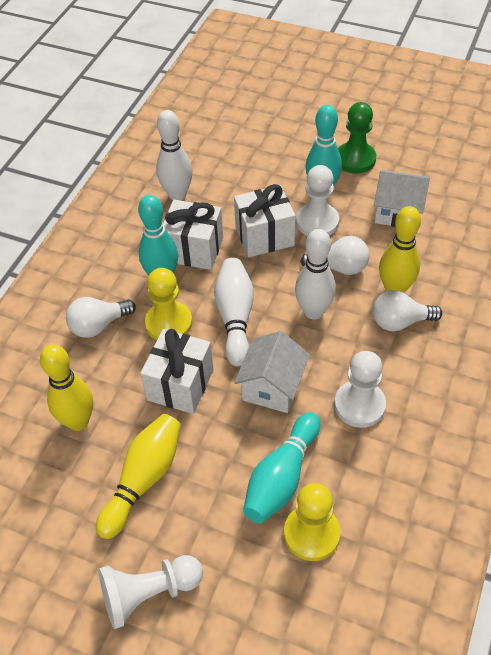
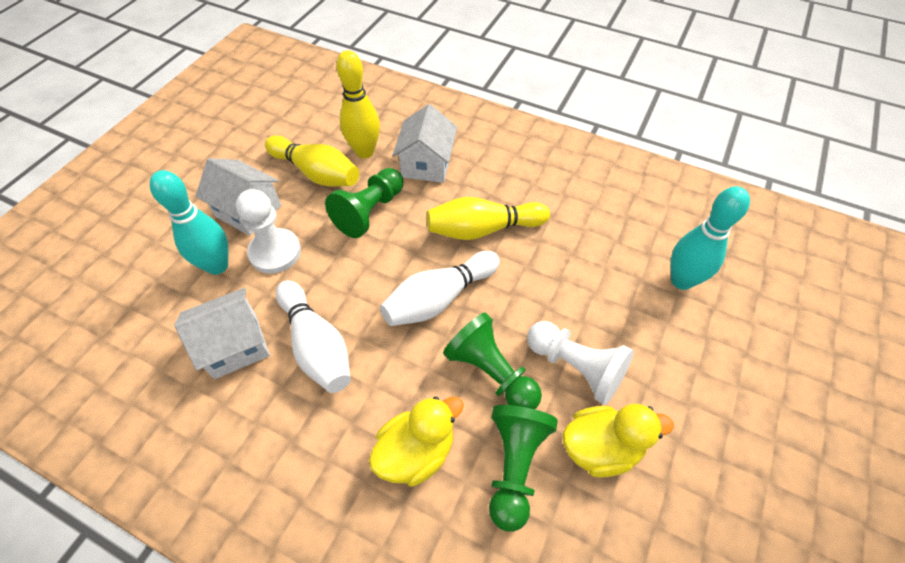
green pawn: [338,102,376,173] = 1 -> [325,168,403,238] [443,312,542,409] [489,405,558,532] = 3
turquoise bowling pin: [138,195,178,276] [243,412,321,523] [306,105,342,186] = 3 -> [150,170,228,275] [671,186,750,290] = 2
white bowling pin: [156,110,192,201] [214,258,254,367] [295,229,336,319] = 3 -> [276,280,351,393] [380,251,500,326] = 2
white gift: [140,329,213,414] [163,200,223,270] [234,184,296,257] = 3 -> none = 0
white house: [234,331,310,413] [374,170,430,227] = 2 -> [174,288,270,379] [195,158,281,236] [392,104,457,183] = 3
white light bulb: [66,297,136,338] [300,236,370,275] [373,290,442,331] = 3 -> none = 0
white pawn: [99,555,203,629] [296,165,339,236] [334,351,386,428] = 3 -> [236,189,301,274] [527,321,634,405] = 2
yellow duck: none = 0 -> [369,397,464,486] [563,404,674,478] = 2
yellow pawn: [145,268,192,340] [284,483,341,561] = 2 -> none = 0

